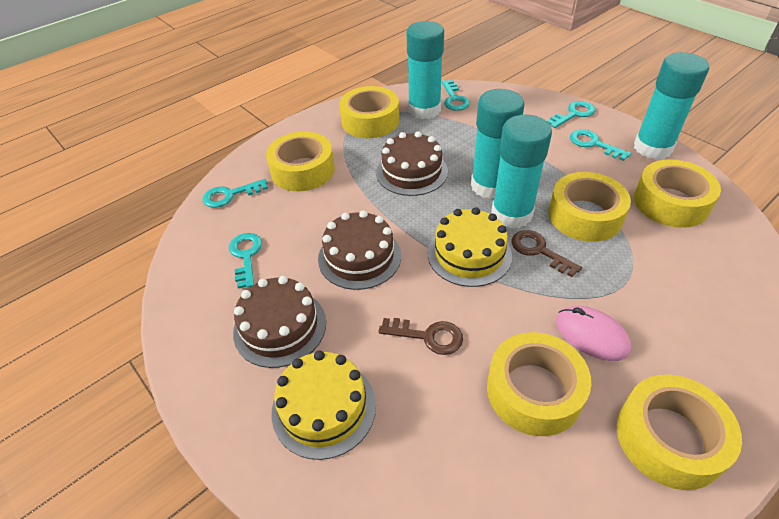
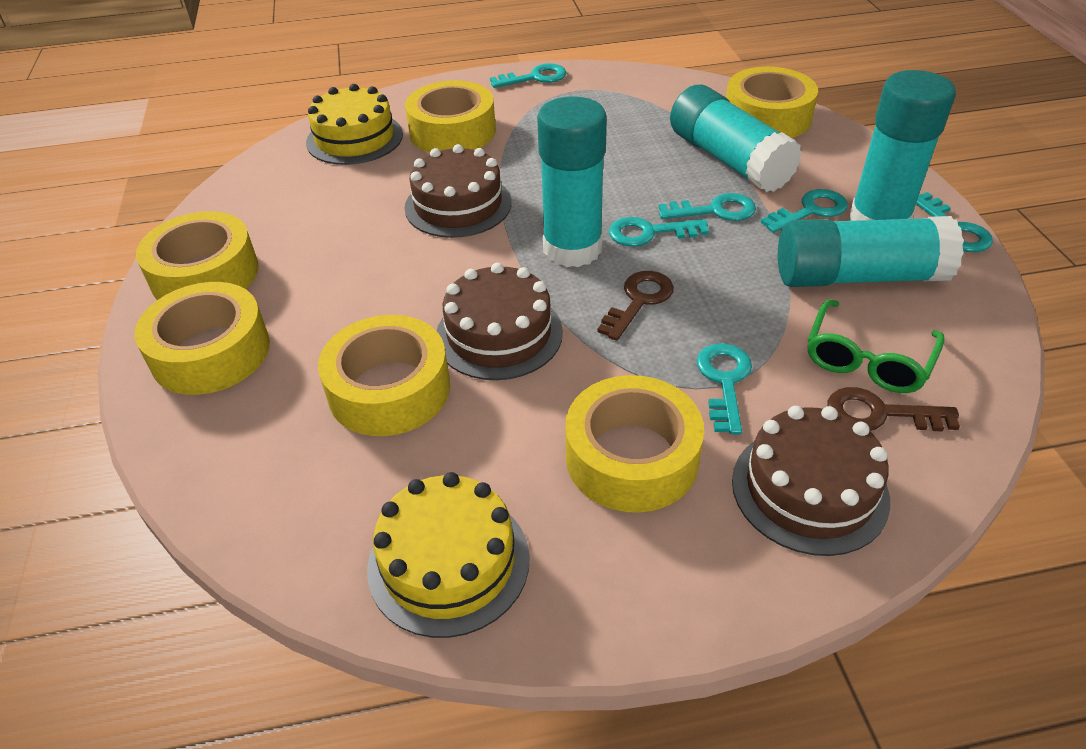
green glasses: none = 0 -> [808,299,945,393] = 1
pink mouse: [556,306,631,361] = 1 -> none = 0
turquoise key: [203,179,268,208] [229,233,262,289] [442,80,470,111] [547,101,595,128] [570,129,631,161] = 5 -> [490,63,567,88] [609,217,709,247] [659,193,756,221] [696,343,752,434] [761,189,848,233] [916,192,993,252] = 6

